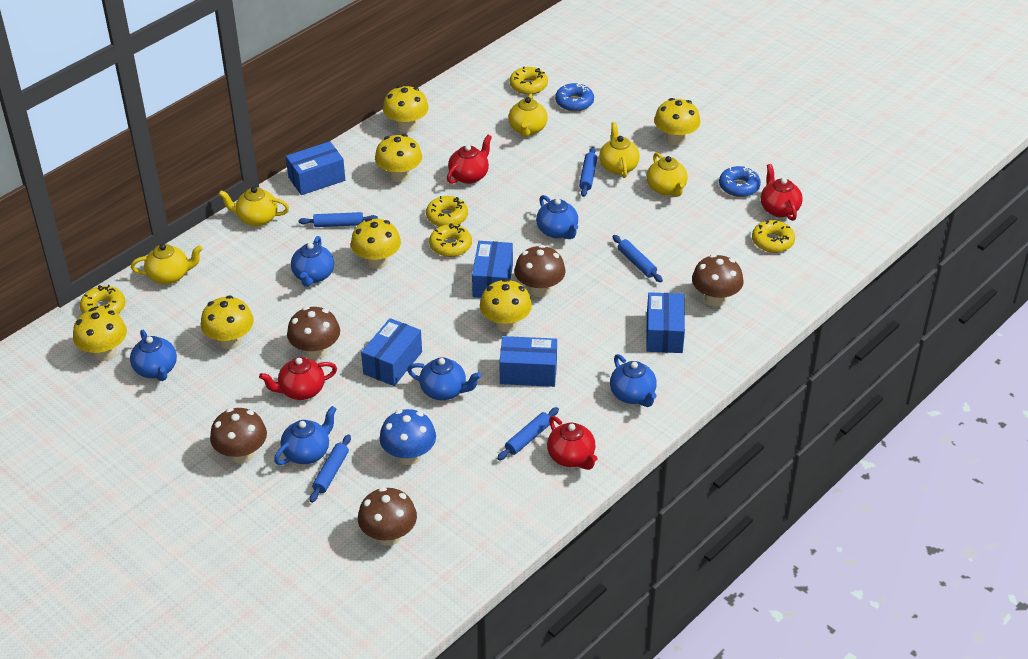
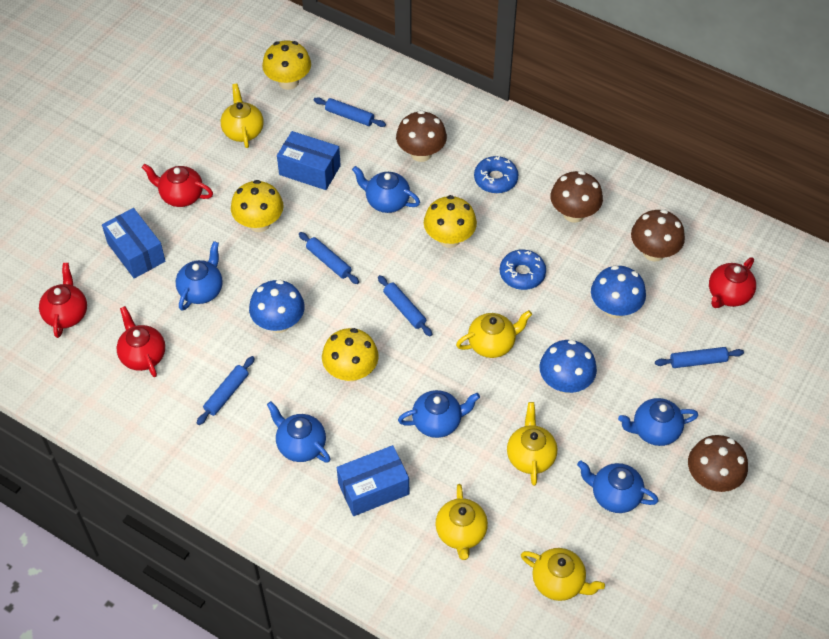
blue box: [286,141,345,195] [361,318,422,386] [472,241,513,298] [499,336,557,387] [646,292,685,353] = 5 -> [102,208,165,278] [277,131,341,190] [337,445,409,516] = 3
blue mushroom: [379,409,436,465] = 1 -> [249,280,305,333] [540,339,597,394] [591,265,646,318] = 3
brown mushroom: [210,408,267,463] [287,306,340,360] [358,487,417,546] [514,245,566,297] [692,254,743,307] = 5 -> [396,110,447,162] [550,171,603,223] [631,209,685,262] [688,435,748,492] = 4
yellow donut: [80,285,125,314] [426,196,468,227] [429,223,472,257] [510,66,548,95] [752,220,795,253] = 5 -> none = 0
yellow mushroom: [73,308,127,361] [200,295,254,349] [351,218,401,269] [375,134,422,183] [383,85,429,132] [480,279,532,332] [654,98,700,146] = 7 -> [231,180,284,232] [262,40,311,90] [322,328,379,382] [424,195,477,248] = 4

